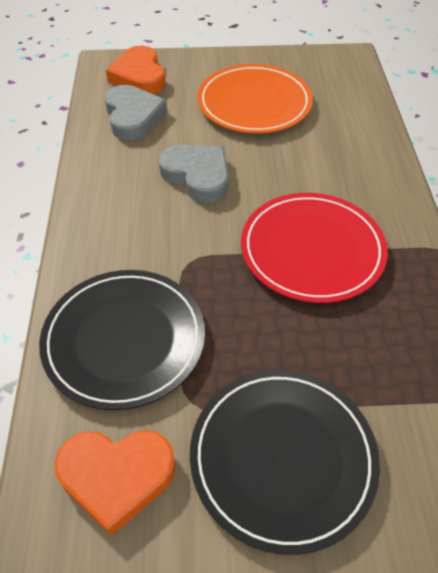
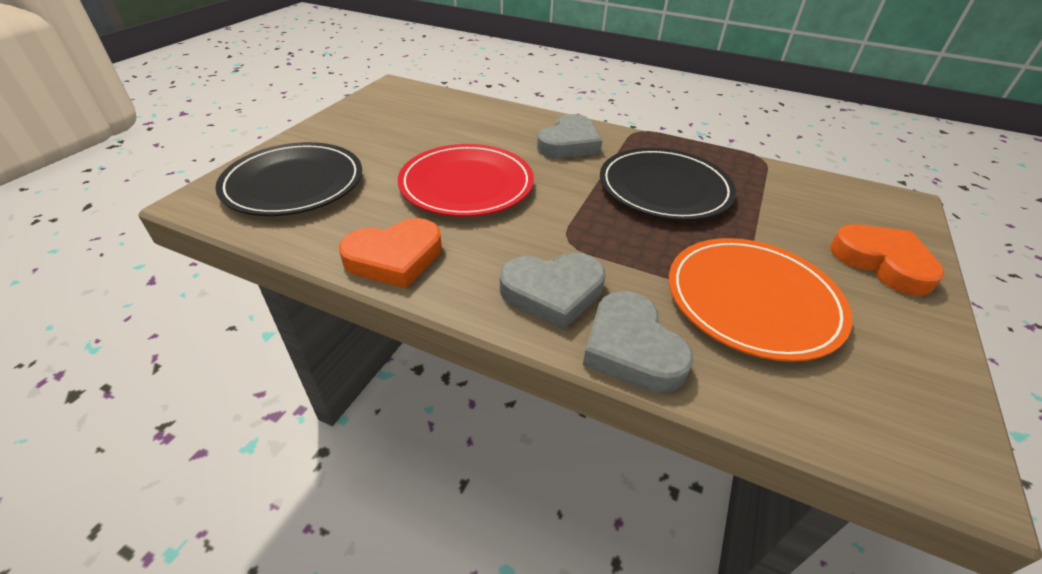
grey heart: [105,85,167,141] [158,145,229,203] = 2 -> [500,253,606,330] [537,114,602,158] [583,291,693,393] = 3

